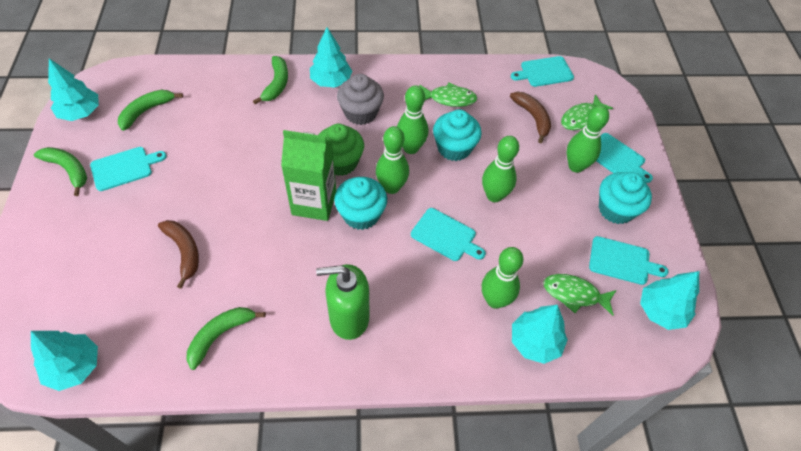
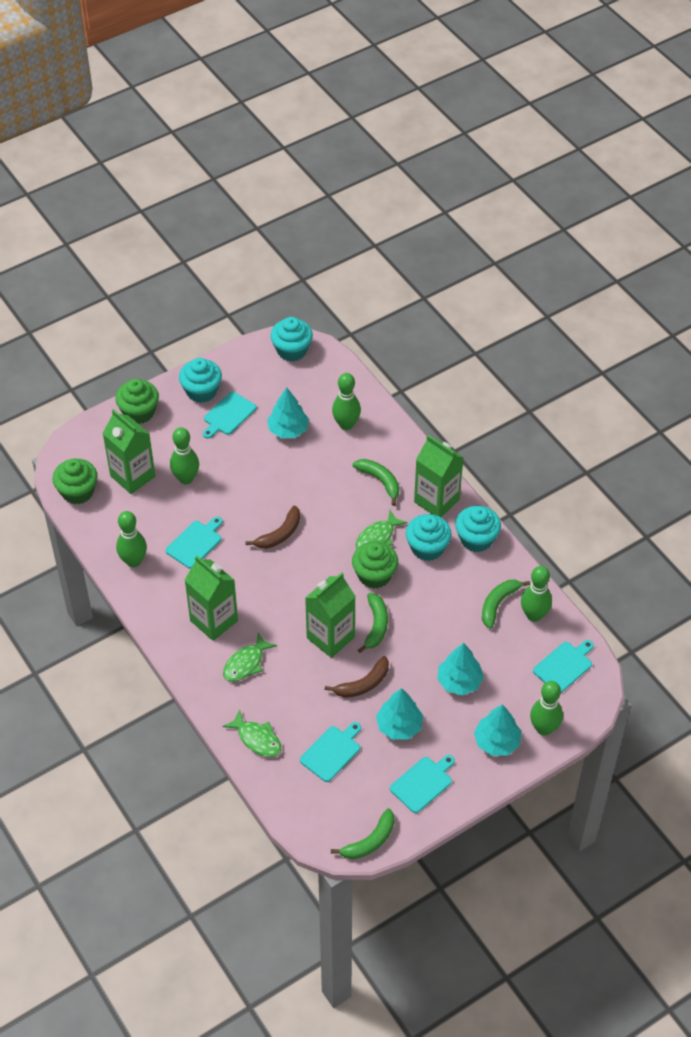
green carton: [281,130,336,221] = 1 -> [102,409,155,494] [185,556,238,641] [305,572,356,658] [414,435,463,517] = 4
green cupcake: [318,124,364,176] = 1 -> [52,459,98,504] [115,379,159,424] [352,541,398,589] = 3
green soap dispenser: [316,264,370,340] = 1 -> none = 0
grey cupcake: [337,74,384,125] = 1 -> none = 0
turquoise cupcake: [334,177,387,230] [433,110,482,161] [599,172,652,224] = 3 -> [179,358,222,403] [271,317,313,362] [406,514,452,561] [455,506,501,552] = 4
turquoise tree: [31,331,98,391] [48,58,99,121] [310,27,353,88] [512,305,568,364] [640,271,699,330] = 5 -> [267,387,309,438] [376,688,423,740] [437,643,484,695] [474,704,521,756] = 4

